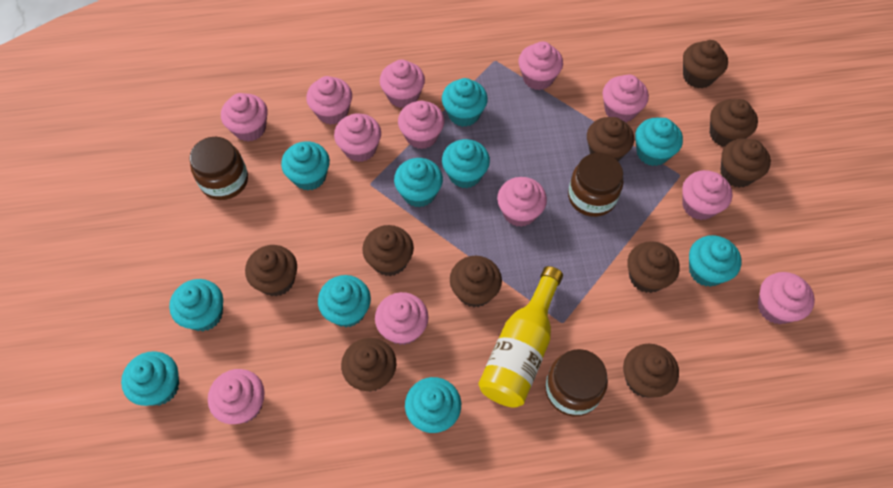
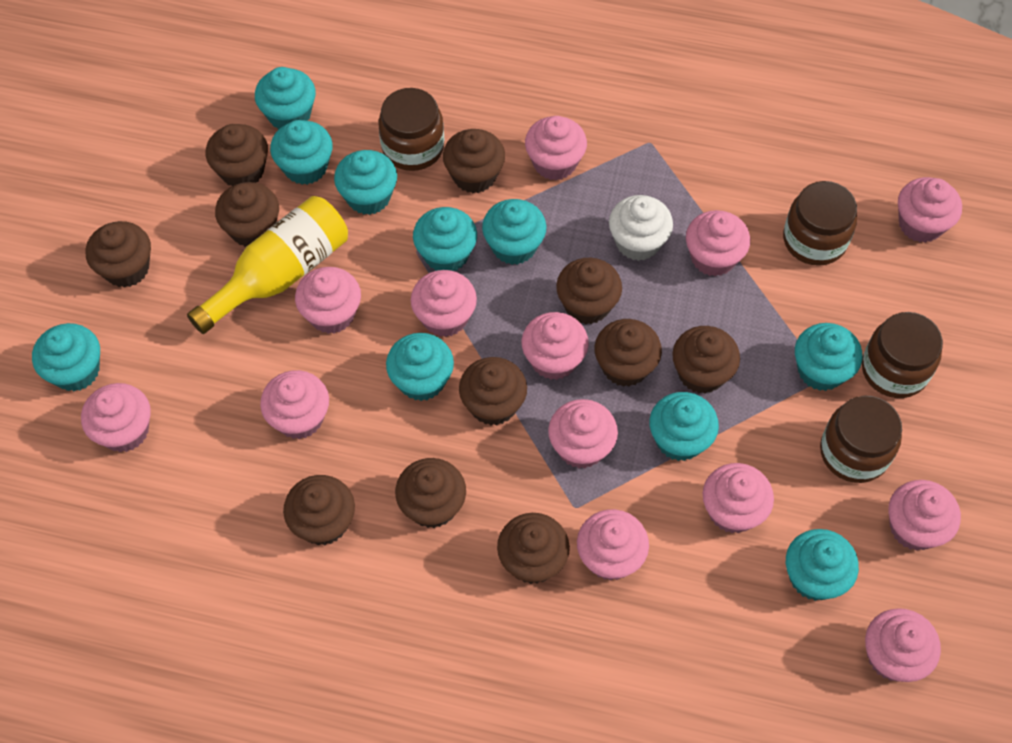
brown cupcake: [245,245,297,296] [341,338,396,392] [362,225,414,276] [450,256,502,308] [587,117,634,161] [623,344,679,398] [627,241,680,293] [683,40,728,88] [710,99,758,147] [721,138,771,188] = 10 -> [86,221,151,288] [206,124,268,186] [215,182,279,247] [283,475,355,545] [395,458,466,528] [443,129,505,193] [459,357,527,425] [497,513,570,584] [556,258,622,325] [594,319,662,387] [672,326,740,394] = 11
brown jar: [190,137,248,200] [545,349,608,416] [568,153,623,217] = 3 -> [378,88,444,171] [783,181,857,266] [820,395,902,483] [862,312,943,398] = 4
pink cupcake: [208,369,265,424] [221,93,268,142] [306,76,352,125] [334,114,381,162] [375,292,429,345] [380,60,425,108] [398,101,445,149] [497,177,547,227] [518,41,563,90] [602,74,649,122] [682,170,732,220] [758,272,815,324] = 12 -> [81,383,151,452] [260,370,329,439] [295,267,361,334] [411,270,477,337] [521,312,589,380] [525,116,587,180] [548,399,618,468] [577,509,649,581] [686,210,750,277] [703,463,774,533] [865,608,941,682] [888,480,961,551] [898,177,962,243] = 13
white cupcake: none = 0 -> [609,195,673,261] = 1

